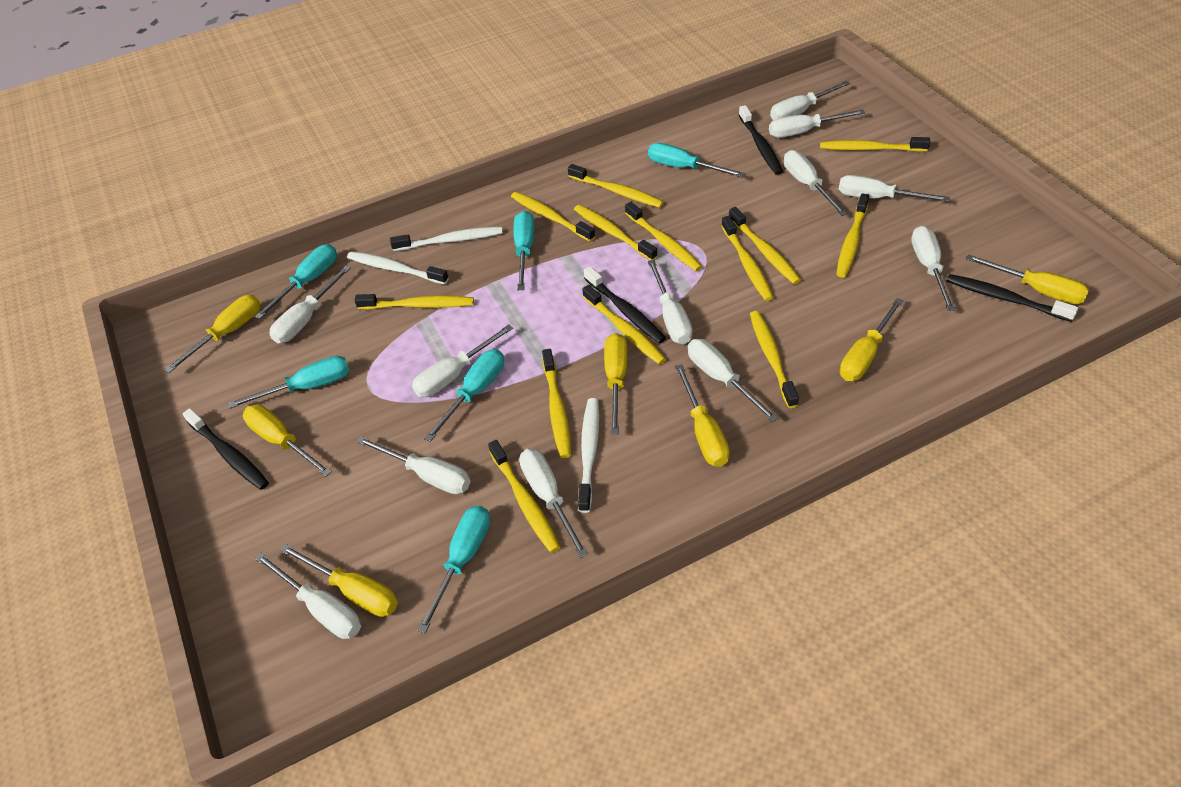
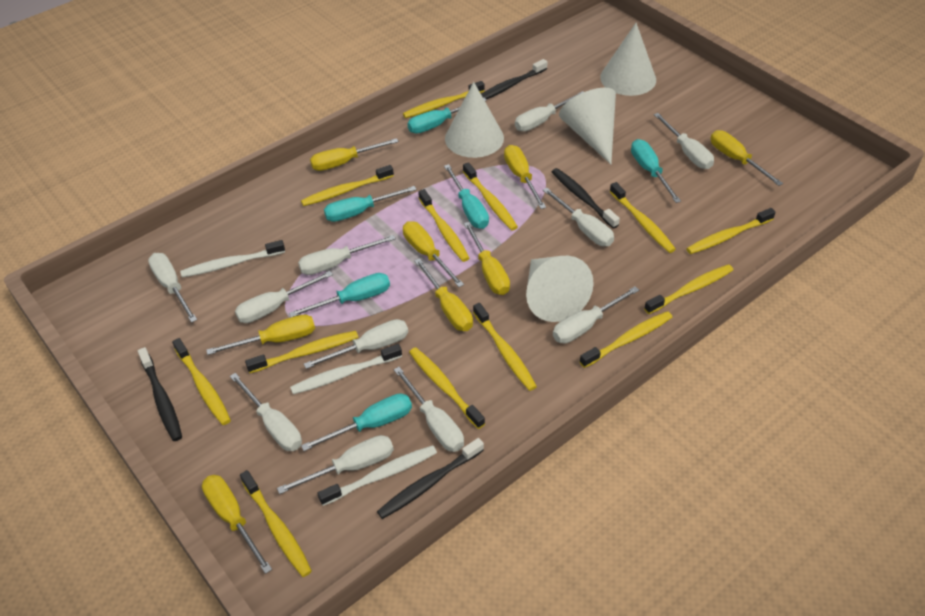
white cone: none = 0 -> [445,82,504,158] [526,256,594,322] [559,88,616,164] [600,23,656,96] = 4
white screwdriver: [254,553,361,639] [270,265,351,343] [356,436,470,494] [412,324,513,397] [519,448,588,558] [648,260,692,344] [688,339,778,422] [769,109,865,138] [770,81,850,120] [784,150,848,216] [838,175,950,202] [911,226,955,311] = 12 -> [148,253,197,323] [230,373,302,451] [235,271,333,323] [277,435,394,494] [298,235,396,275] [304,319,408,369] [394,367,464,452] [515,91,583,131] [543,188,614,246] [553,286,639,343] [654,113,714,169] = 11
yellow screwdriver: [164,295,261,373] [243,404,332,476] [280,544,398,617] [604,333,627,434] [675,364,730,467] [840,298,904,381] [966,254,1089,304] = 7 -> [202,475,272,574] [206,315,315,355] [310,138,399,171] [403,221,464,287] [414,258,473,331] [464,222,510,295] [504,145,546,209] [711,130,783,186] = 8

